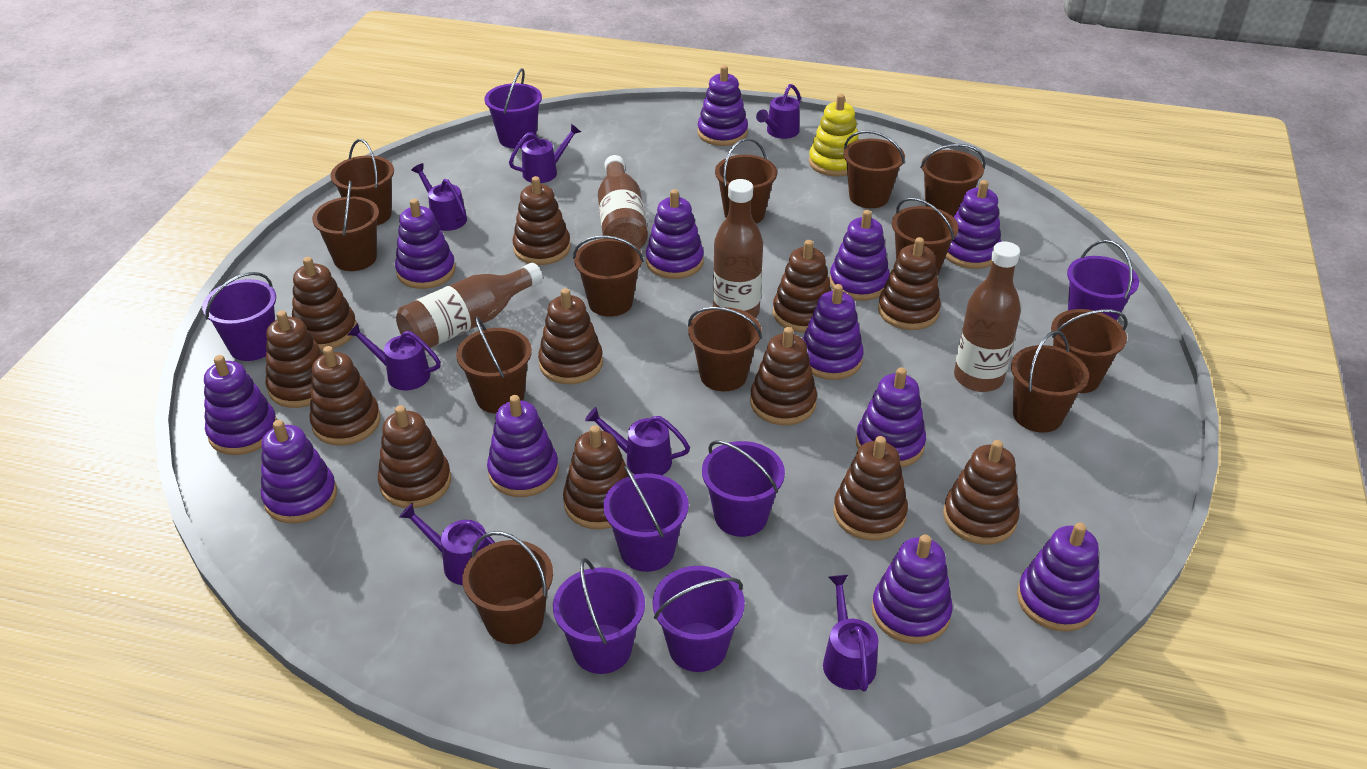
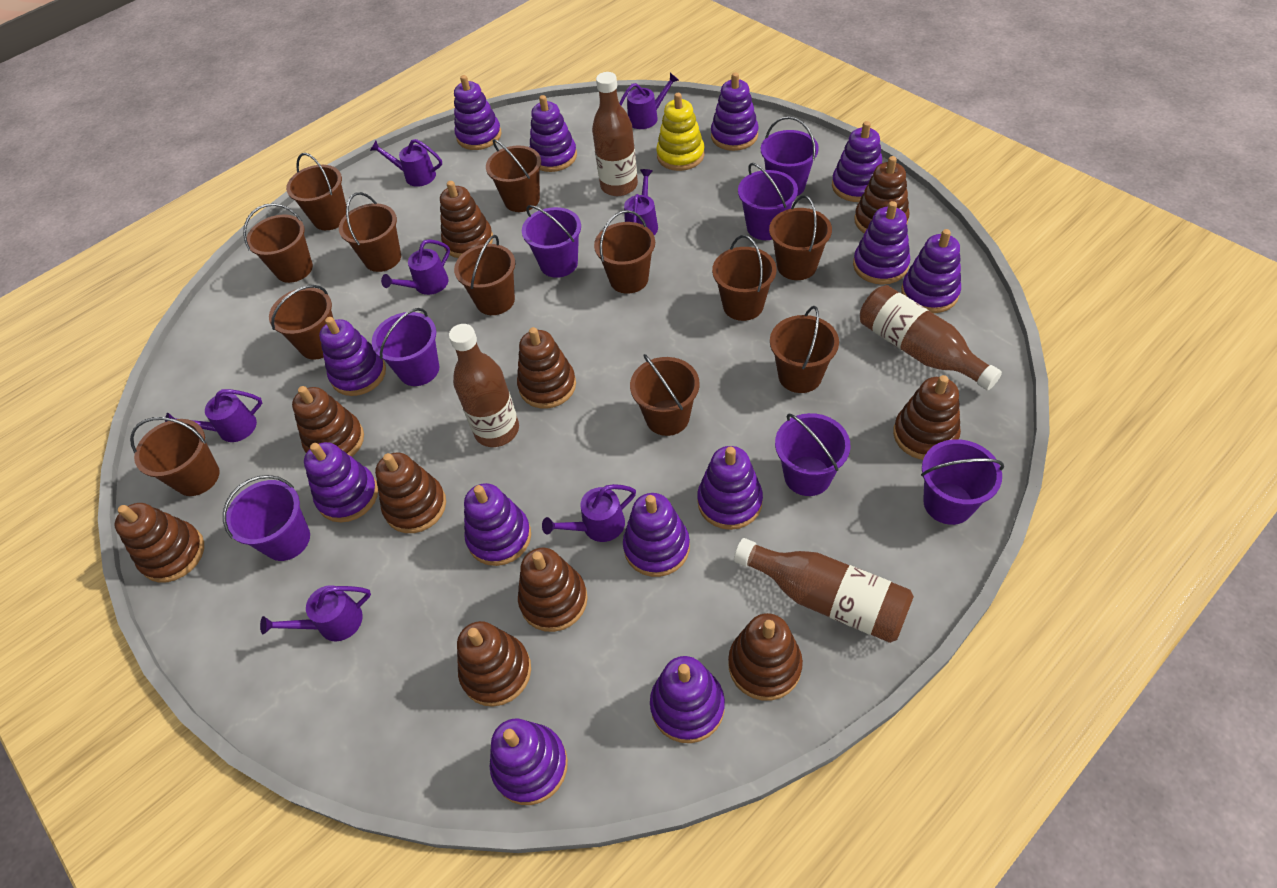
brown stacking toy: [265,311,323,408] [292,257,357,351] [310,346,380,446] [378,405,451,508] [513,176,571,265] [538,288,603,384] [563,425,628,529] [750,327,817,425] [773,240,832,333] [833,436,908,541] [878,237,941,330] [943,440,1020,545] = 12 -> [115,503,204,583] [292,386,364,457] [375,452,446,533] [440,181,493,258] [457,621,531,707] [517,327,576,409] [518,548,588,632] [728,613,803,701] [854,156,910,233] [893,375,961,460] = 10
purple stacking toy: [204,355,277,455] [261,420,337,523] [395,199,456,289] [487,395,559,497] [646,189,704,279] [698,65,748,146] [803,284,864,380] [829,210,890,301] [856,367,926,468] [871,534,953,644] [946,180,1001,269] [1017,523,1100,632] = 12 -> [304,442,378,522] [319,317,386,396] [454,75,502,150] [464,483,531,566] [490,719,568,805] [530,95,577,172] [623,493,690,577] [650,656,725,743] [697,446,763,530] [711,72,759,151] [832,121,882,202] [853,201,910,285] [901,229,961,313] = 13

